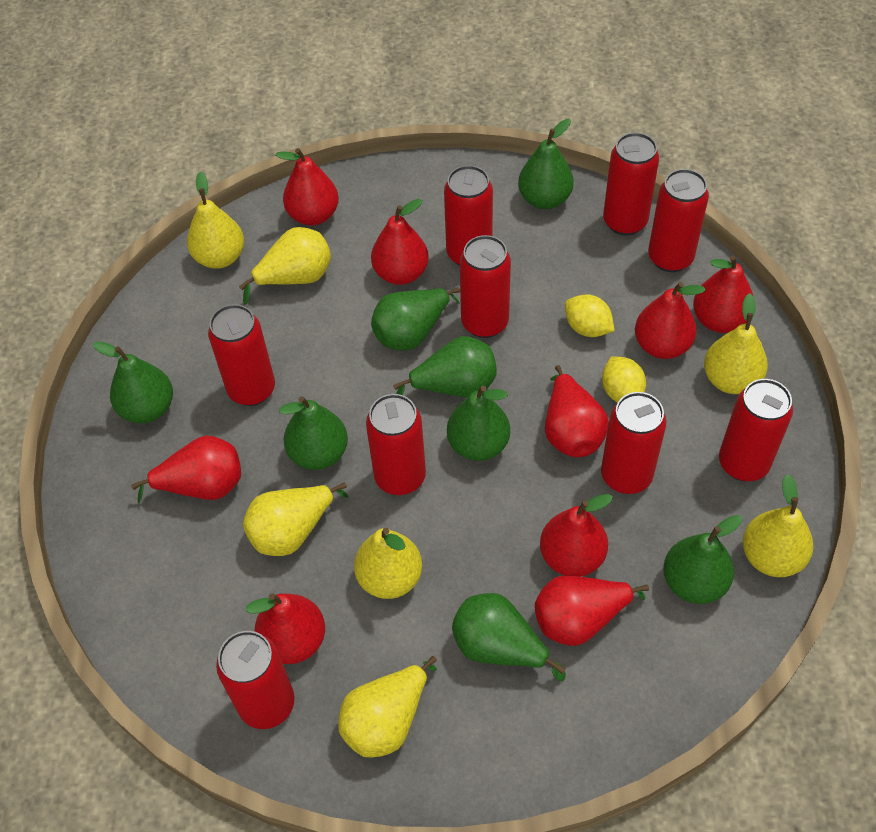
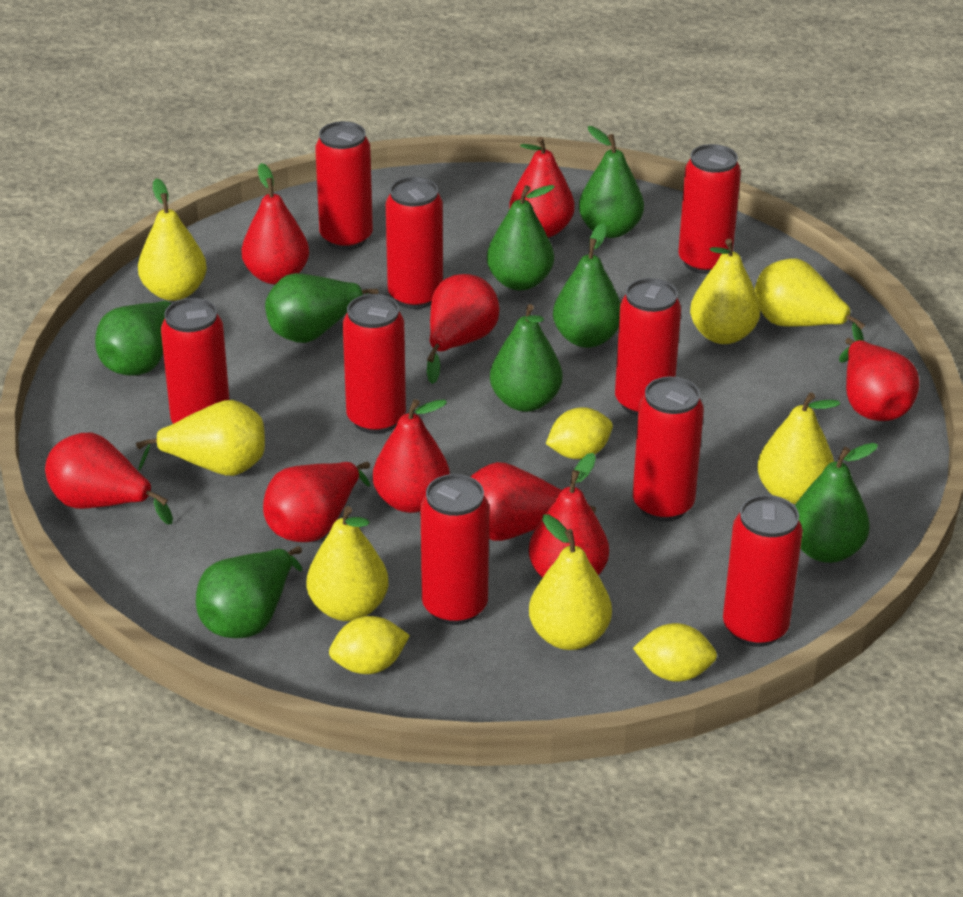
yellow lemon: [565,294,615,337] [602,356,646,403] = 2 -> [329,616,410,674] [546,407,613,459] [633,623,717,681] = 3

